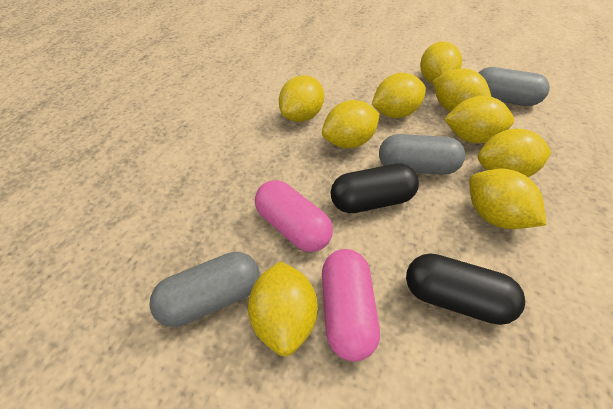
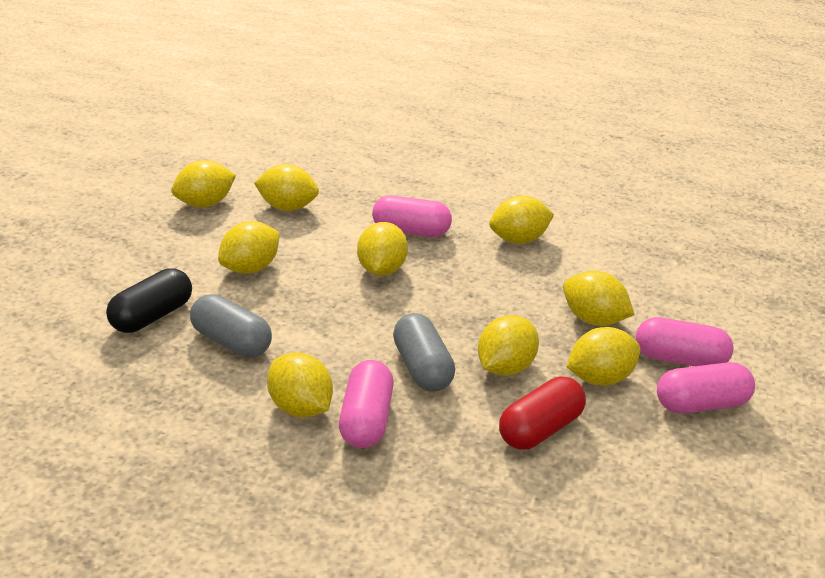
black capsule: [331,164,419,213] [406,253,525,325] = 2 -> [106,268,192,333] = 1
grey capsule: [149,252,260,327] [379,134,465,175] [478,67,550,106] = 3 -> [190,294,272,358] [393,313,455,392] = 2
pink capsule: [255,180,333,252] [322,249,380,362] = 2 -> [339,360,394,448] [372,195,452,237] [636,317,734,366] [657,362,755,413] = 4
red capsule: none = 0 -> [499,377,586,450] = 1

